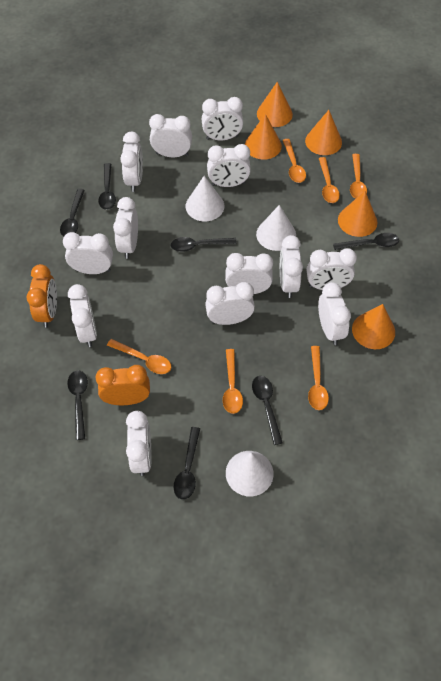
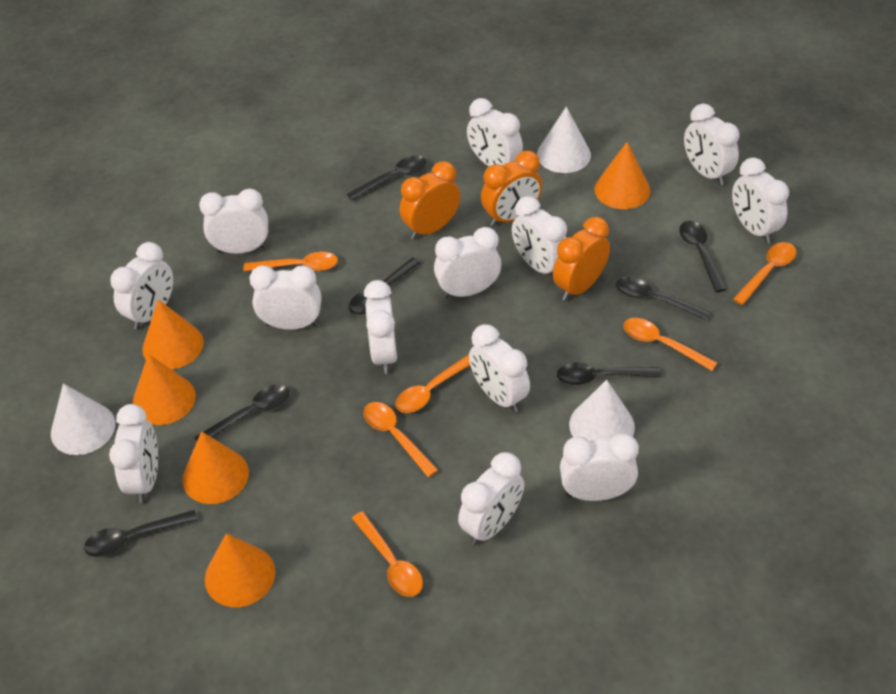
orange clock: [26,264,57,328] [95,365,150,405] = 2 -> [400,161,460,239] [481,151,542,227] [553,217,610,301] = 3

